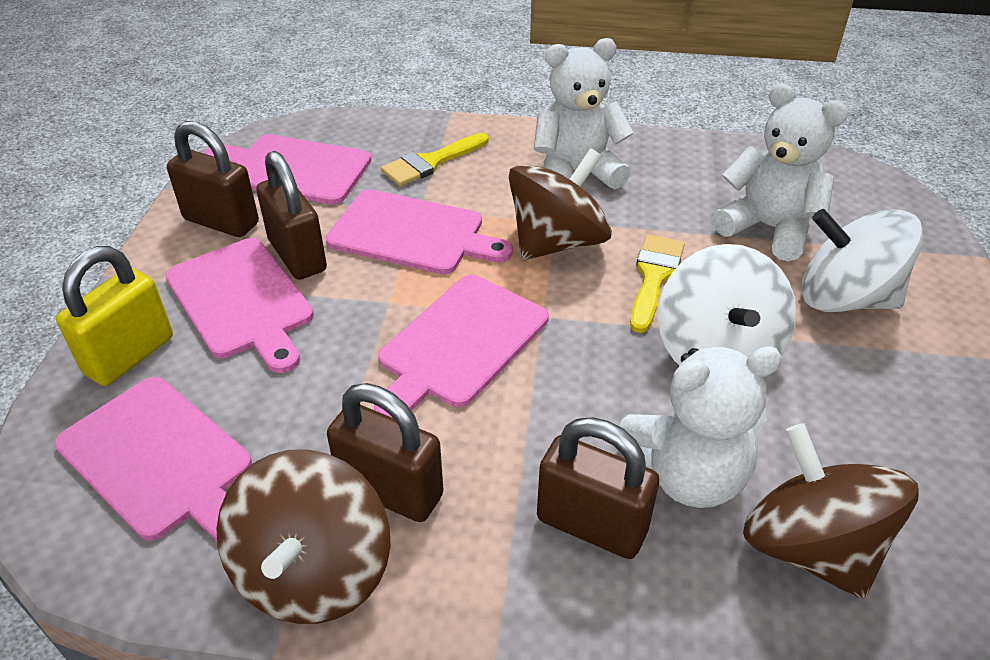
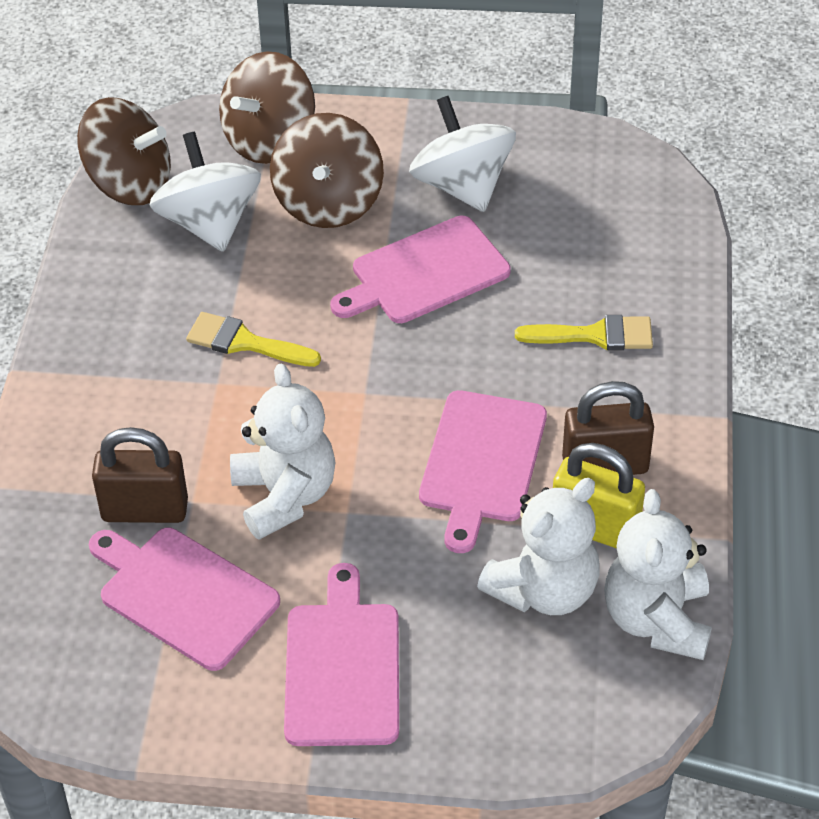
brown padlock: [167,121,259,237] [256,151,327,280] [327,383,444,522] [537,417,659,559] = 4 -> [92,427,188,523] [562,381,654,475] = 2
pink cutting board: [54,377,252,541] [165,238,314,373] [205,134,371,205] [326,189,513,274] [374,275,549,418] = 5 -> [89,528,280,671] [284,563,399,746] [330,216,511,323] [419,390,547,553] = 4

